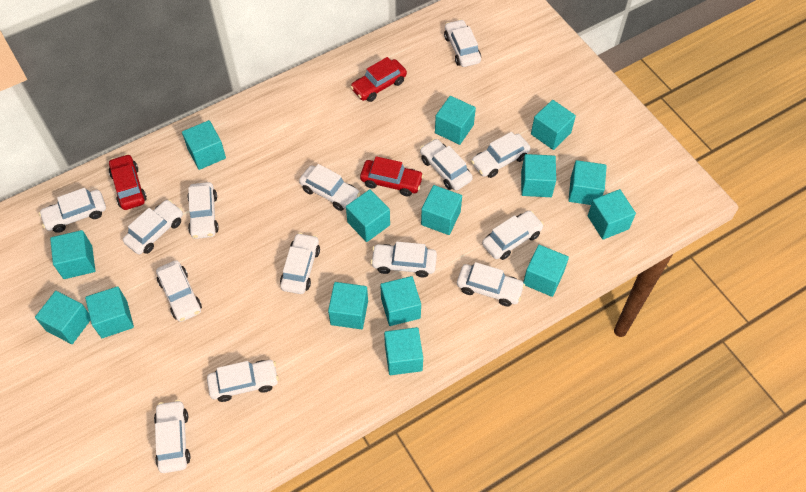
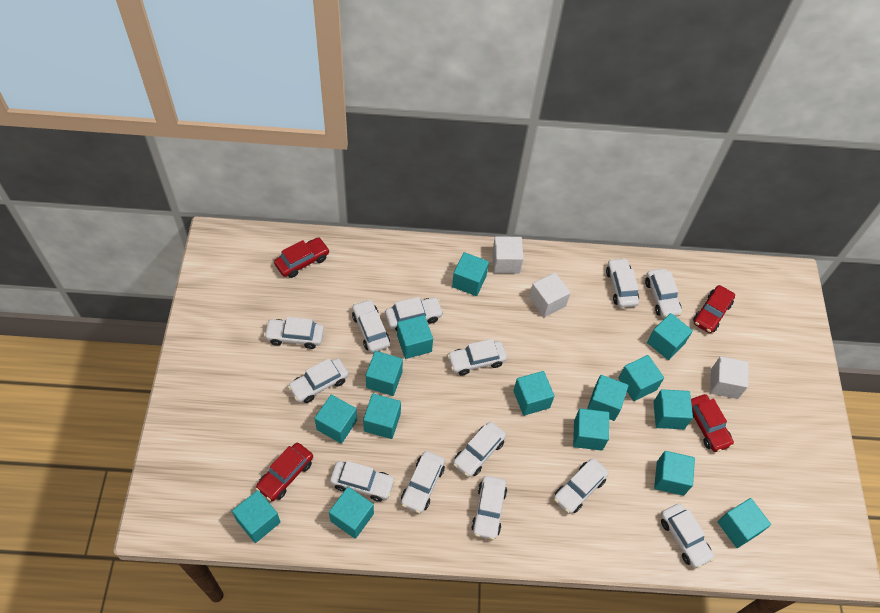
red car: [109,154,147,210] [350,57,407,102] [360,156,424,196] = 3 -> [256,443,313,501] [274,237,330,278] [691,394,734,452] [693,285,735,333] = 4
white car: [39,188,106,233] [123,199,183,255] [154,400,190,473] [156,260,202,322] [187,182,219,239] [207,360,279,402] [280,233,320,294] [299,164,360,211] [370,242,437,277] [420,139,473,190] [444,19,481,67] [457,262,525,307] [471,132,531,178] [482,211,544,260] = 14 -> [264,317,324,349] [288,358,349,403] [330,461,395,502] [352,299,390,353] [385,297,444,331] [401,451,445,513] [447,339,507,375] [453,422,506,477] [471,476,507,540] [554,458,609,514] [606,258,639,308] [645,269,682,318] [661,503,714,568] = 13
white cube: none = 0 -> [492,236,524,273] [529,273,571,317] [710,356,749,399] = 3

